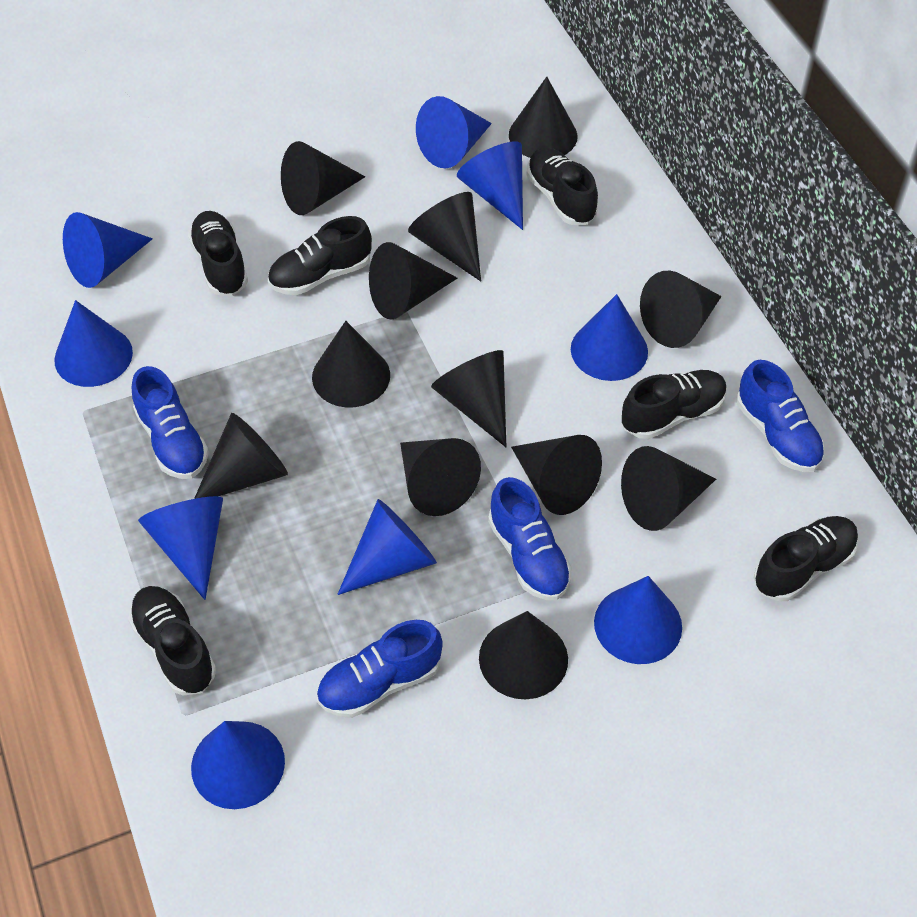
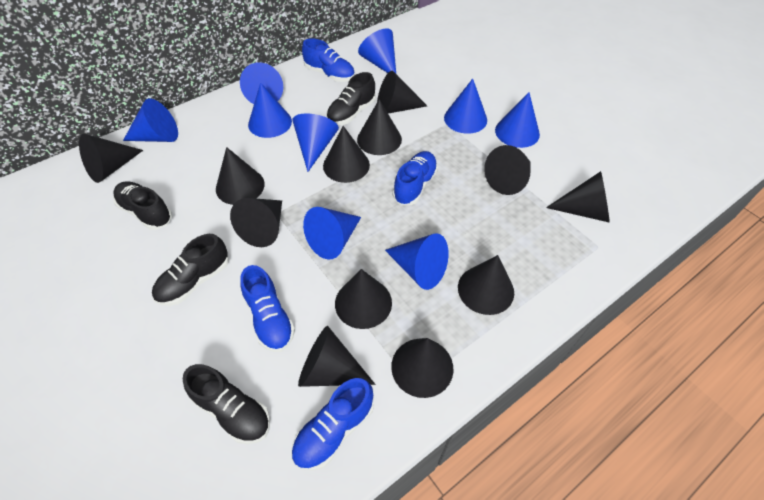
black shoe: [128,586,216,695] [188,211,248,296] [268,216,372,295] [526,147,598,225] [622,370,727,439] [754,516,858,601] = 6 -> [113,181,172,230] [152,234,229,306] [183,364,270,444] [327,72,376,125] = 4

